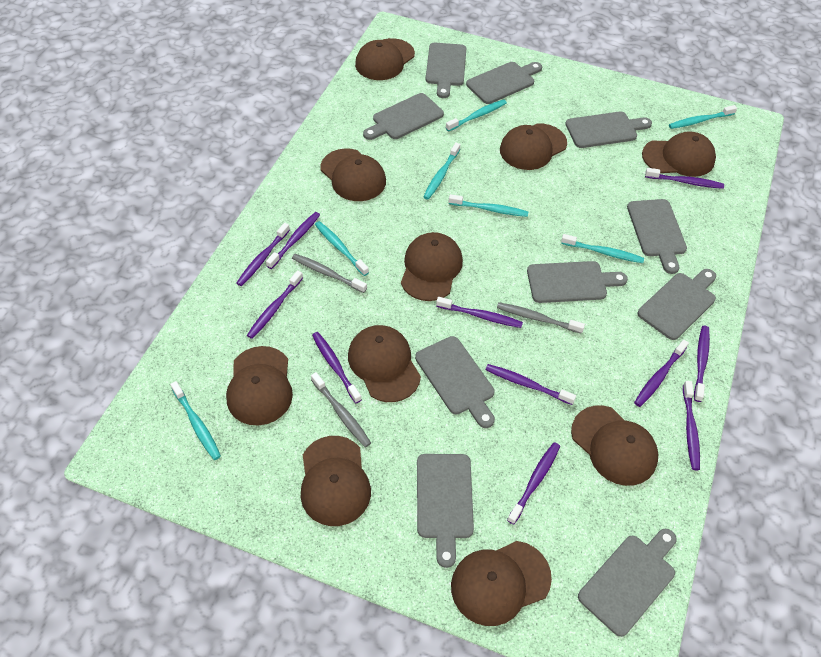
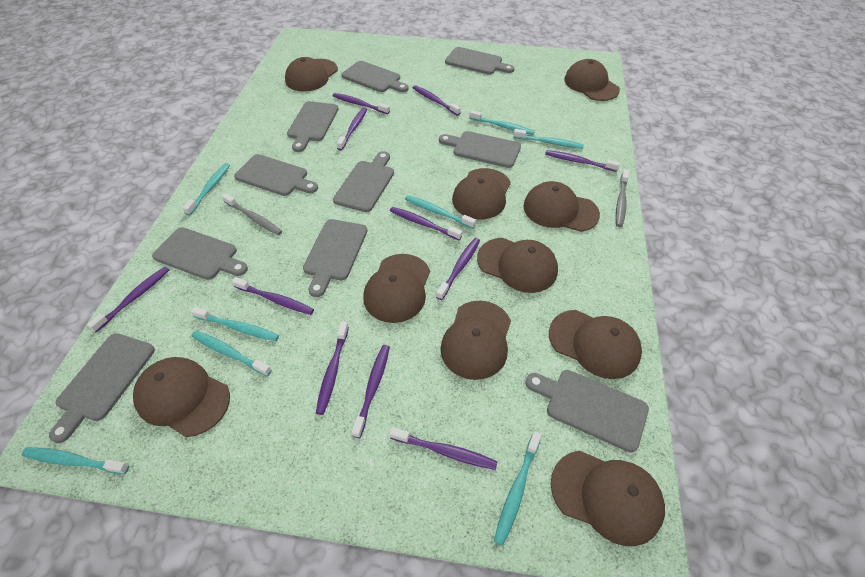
grey toothbrush: [292,254,367,293] [311,372,371,447] [497,302,585,334] = 3 -> [222,193,282,235] [616,169,629,227] = 2
turquoise toothbrush: [170,381,221,460] [315,221,369,276] [423,143,460,200] [446,99,507,132] [449,194,528,217] [561,234,644,263] [669,105,737,129] = 7 -> [21,447,129,474] [183,163,230,215] [191,307,279,341] [191,331,272,376] [405,195,476,229] [469,110,535,135] [494,432,541,546] [513,129,584,149] = 8

